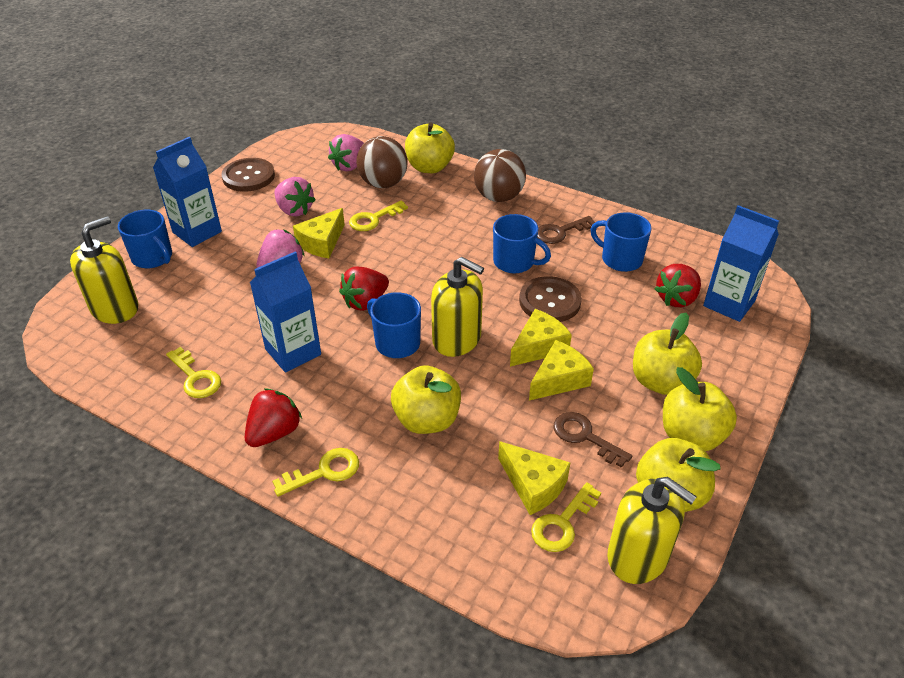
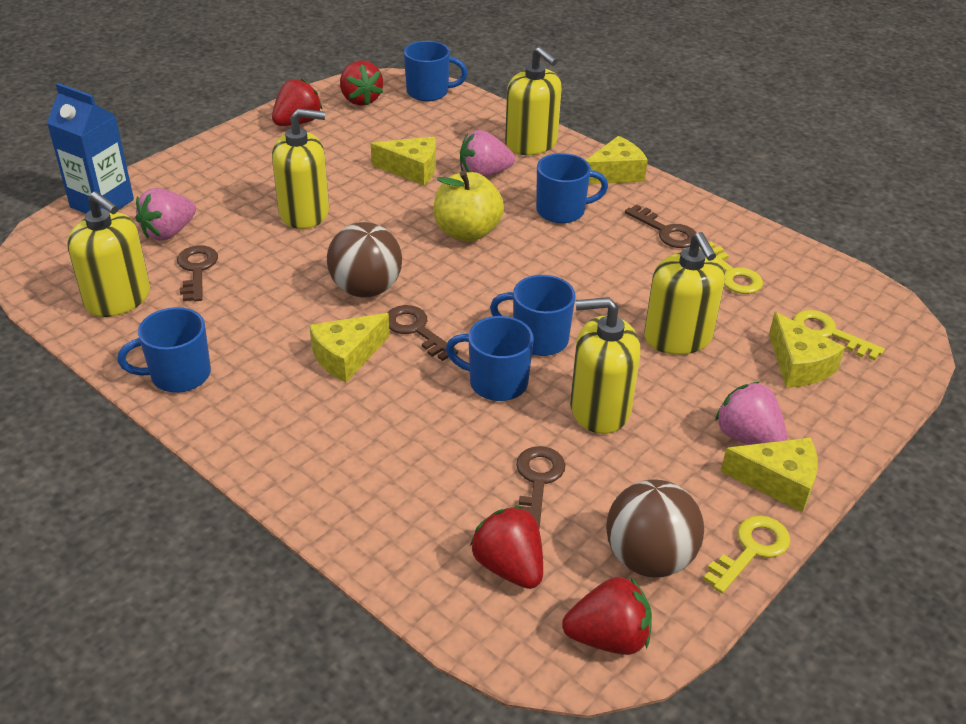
blue carton: [153,137,222,247] [250,252,321,373] [703,205,779,322] = 3 -> [47,83,134,214] = 1
blue mug: [118,210,172,268] [367,292,421,358] [493,214,551,273] [591,212,652,272] = 4 -> [118,307,211,393] [404,41,468,101] [446,316,534,401] [490,275,576,356] [536,153,608,223] = 5
brown button: [221,158,275,192] [519,276,582,322] = 2 -> none = 0
brown key: [537,216,595,244] [554,412,632,468] = 2 -> [177,245,218,301] [387,305,458,361] [516,446,565,528] [625,204,697,248] = 4
red strawberry: [245,388,302,447] [339,267,389,311] [655,264,701,307] = 3 -> [272,78,323,126] [340,61,383,106] [470,506,543,589] [562,577,652,655] = 4
yellow apple: [391,365,461,434] [405,123,455,173] [633,313,702,395] [636,438,720,512] [663,367,737,451] = 5 -> [433,171,504,242] = 1
yellow cheese: [293,208,345,258] [498,441,571,515] [510,309,572,367] [529,340,594,401] = 4 -> [309,313,390,382] [371,136,436,185] [586,136,648,184] [721,438,818,512] [769,312,845,387] = 5
yellow key: [166,347,221,398] [272,448,359,497] [349,200,408,231] [531,482,601,552] = 4 -> [699,242,763,294] [703,515,791,594] [793,310,885,361] = 3
yellow soap dispenser: [70,216,138,324] [431,257,484,357] [607,477,697,584] = 3 -> [67,191,150,317] [272,109,329,229] [505,47,562,155] [570,297,640,434] [644,232,725,355] = 5

